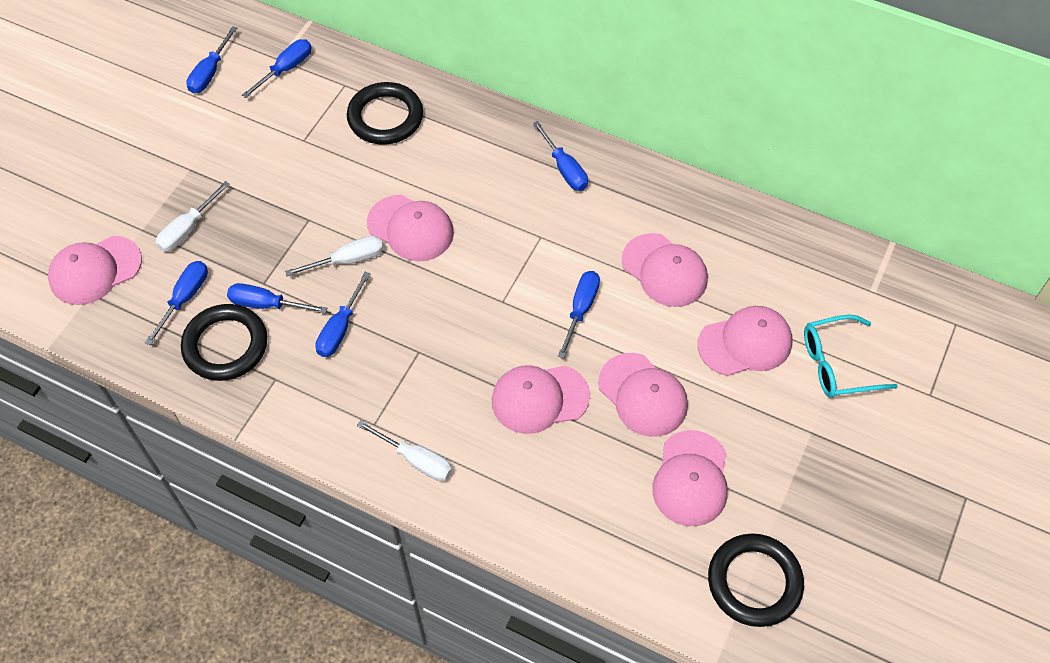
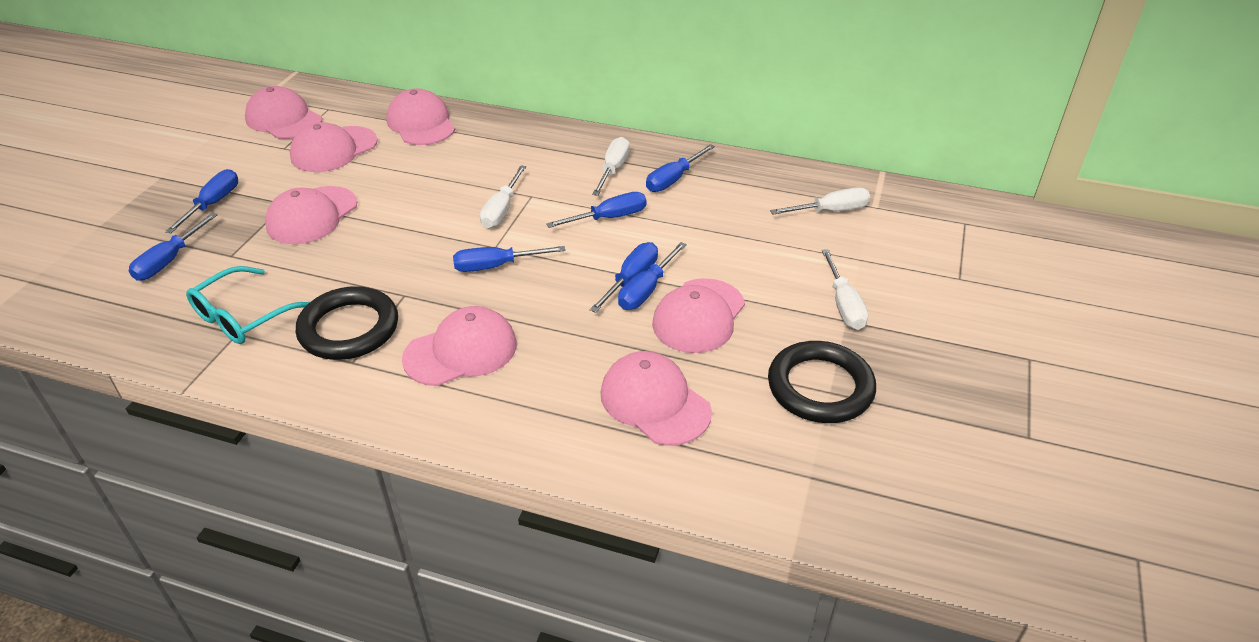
black ring: [181,304,267,381] [347,82,423,145] [708,534,804,627] = 3 -> [296,286,398,360] [768,341,876,423] = 2
white screwdriver: [156,181,230,252] [285,236,383,276] [357,420,452,481] = 3 -> [480,165,526,228] [592,137,630,196] [770,187,870,215] [822,249,868,330] = 4

